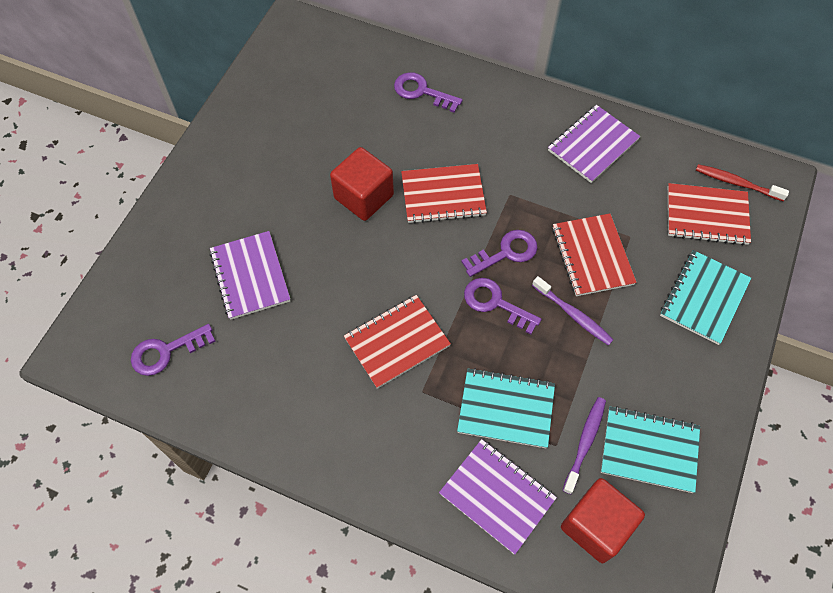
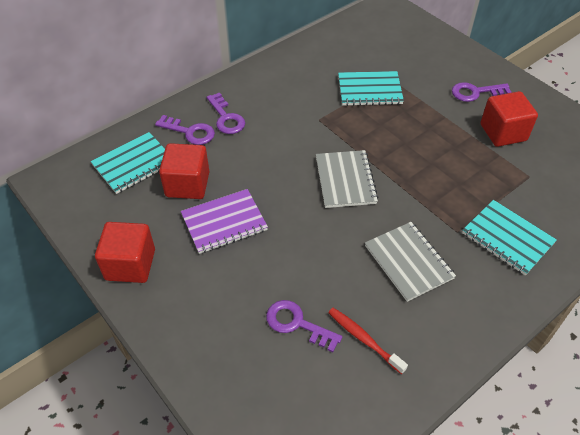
grey notebook: none = 0 -> [316,150,379,208] [365,222,456,302] = 2
purple notebook: [209,231,290,320] [439,439,557,554] [548,105,640,183] = 3 -> [181,189,268,254] = 1
purple toothbrush: [532,276,613,346] [563,397,606,494] = 2 -> none = 0
red cube: [330,147,394,221] [561,478,645,563] = 2 -> [95,222,155,283] [159,143,209,199] [480,91,538,147] = 3
red notebook: [344,295,451,389] [401,164,487,224] [552,214,637,296] [668,183,751,245] = 4 -> none = 0

